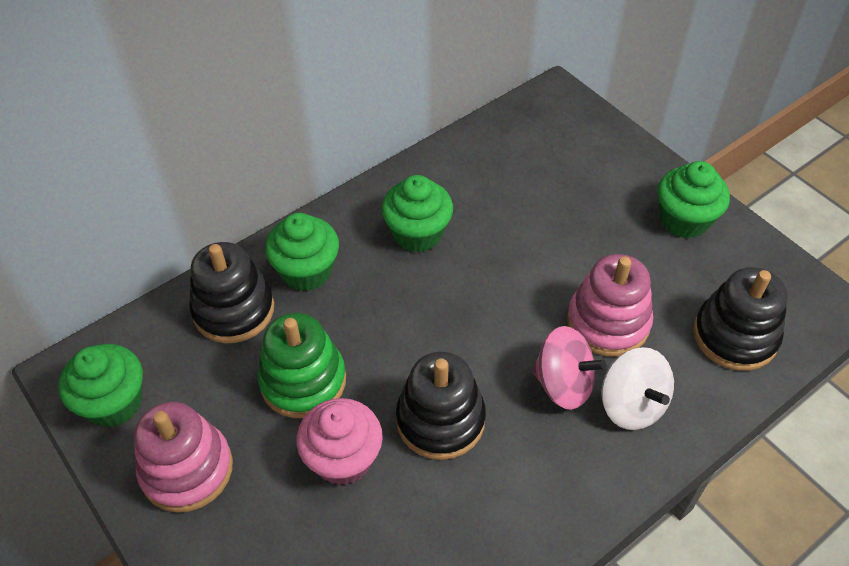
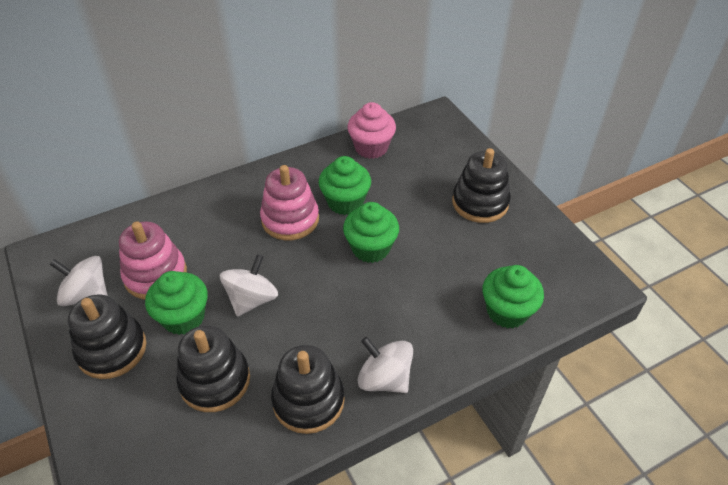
black stacking toy: [189,242,274,343] [396,352,486,460] [693,267,788,371] = 3 -> [68,294,146,379] [176,325,250,412] [271,345,345,434] [452,148,511,223] = 4
green stacking toy: [257,313,346,418] = 1 -> none = 0
pink spinning top: [532,326,606,410] = 1 -> none = 0
white spinning top: [602,347,674,430] = 1 -> [50,256,108,306] [220,254,278,317] [357,337,413,393] = 3

